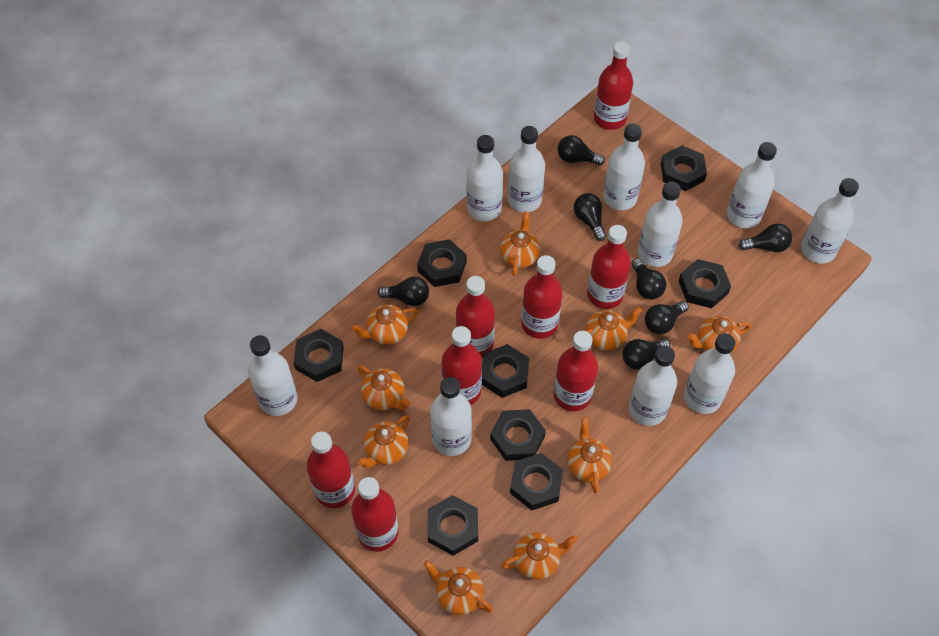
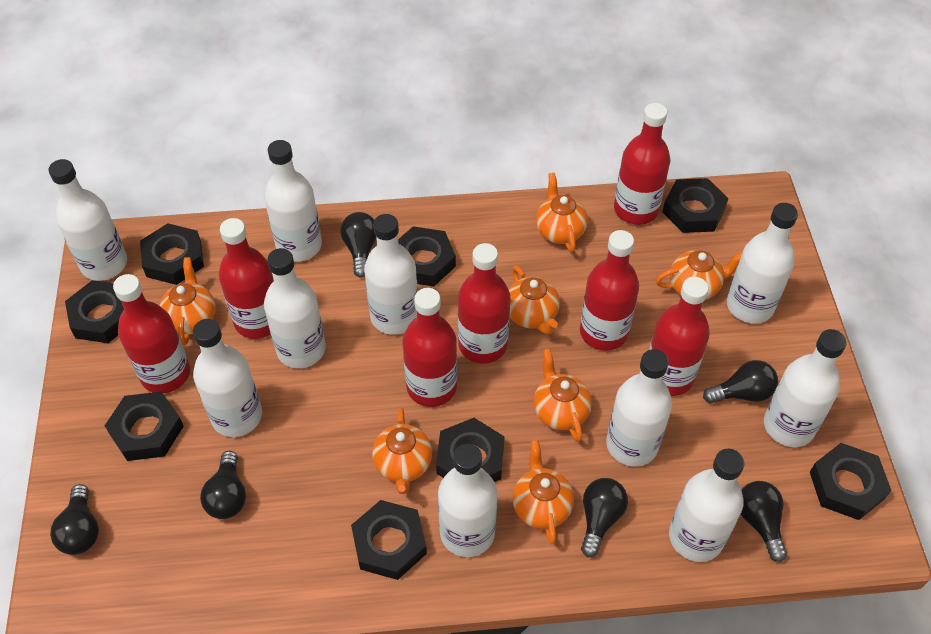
black light bulb: [377,277,429,306] [558,135,605,166] [574,193,606,241] [623,339,670,370] [631,258,666,300] [645,301,689,334] [739,224,792,252] = 7 -> [50,484,99,555] [200,451,246,519] [340,212,377,277] [581,478,628,557] [703,360,778,404] [741,481,787,562] = 6
orange teapot: [351,305,418,345] [357,365,410,410] [357,415,410,468] [424,561,493,615] [500,212,540,276] [501,532,578,580] [567,417,612,494] [586,307,642,351] [687,316,751,354] = 9 -> [160,257,216,346] [372,407,432,494] [509,266,560,335] [512,439,574,544] [534,348,592,442] [536,173,588,252] [656,250,743,300] = 7
red bottle: [307,432,355,508] [351,477,398,552] [441,326,482,405] [456,276,495,358] [521,255,563,339] [554,331,598,411] [587,225,631,309] [594,42,633,130] = 8 -> [113,274,190,393] [219,218,274,339] [403,288,457,407] [458,243,510,363] [580,230,639,351] [614,103,670,225] [649,277,710,396] = 7

